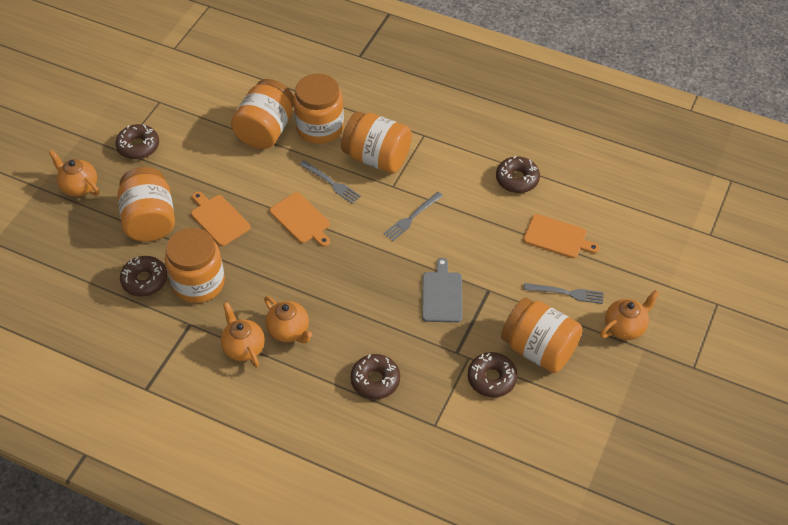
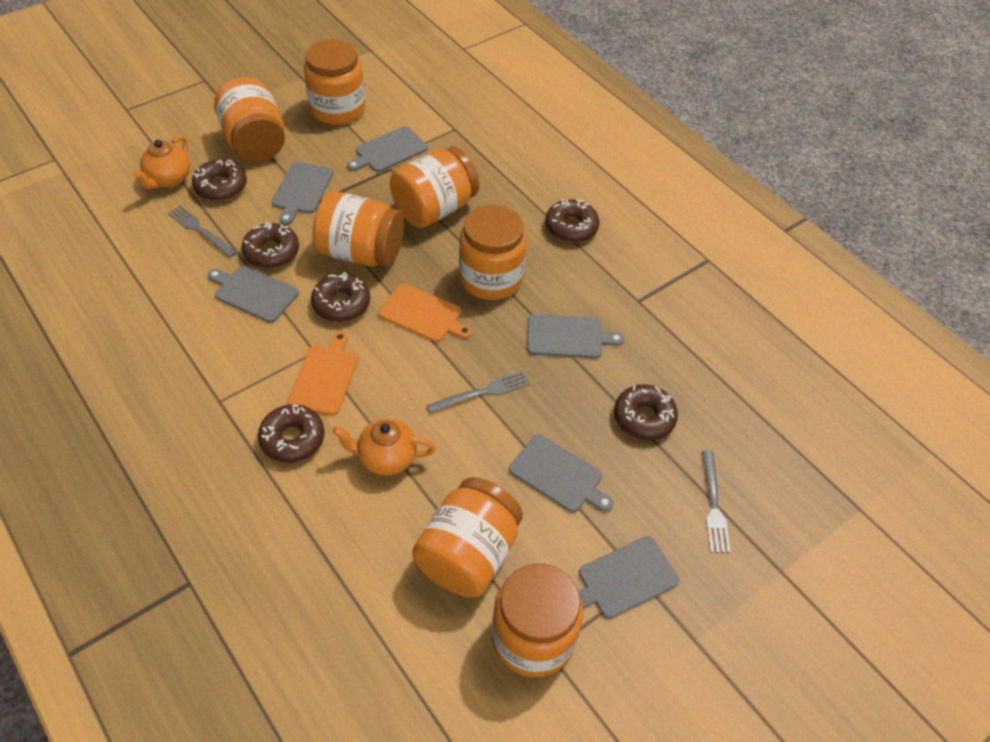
brown donut: [116,124,159,160] [120,256,167,297] [351,354,400,399] [468,352,517,397] [496,156,540,193] = 5 -> [192,159,247,201] [242,222,299,268] [258,404,325,463] [311,272,370,322] [545,199,599,243] [614,384,678,440] = 6
grey cutting board: [422,258,462,322] = 1 -> [208,266,299,323] [272,162,333,225] [347,126,428,172] [509,435,613,512] [527,314,624,358] [578,536,679,619] = 6
orange cutting board: [191,192,251,246] [270,192,330,247] [523,214,599,258] = 3 -> [287,331,358,416] [378,283,472,342] = 2
orange jar: [118,167,175,242] [165,228,225,303] [231,79,294,149] [293,74,344,144] [341,112,412,173] [501,297,582,373] = 6 -> [214,77,285,162] [304,39,365,125] [313,191,404,266] [390,146,479,228] [412,477,523,598] [459,205,527,300] [492,563,583,677] = 7
orange teapot: [49,150,99,197] [221,302,265,368] [264,296,312,343] [600,290,659,340] = 4 -> [133,135,190,190] [332,419,436,476] = 2

